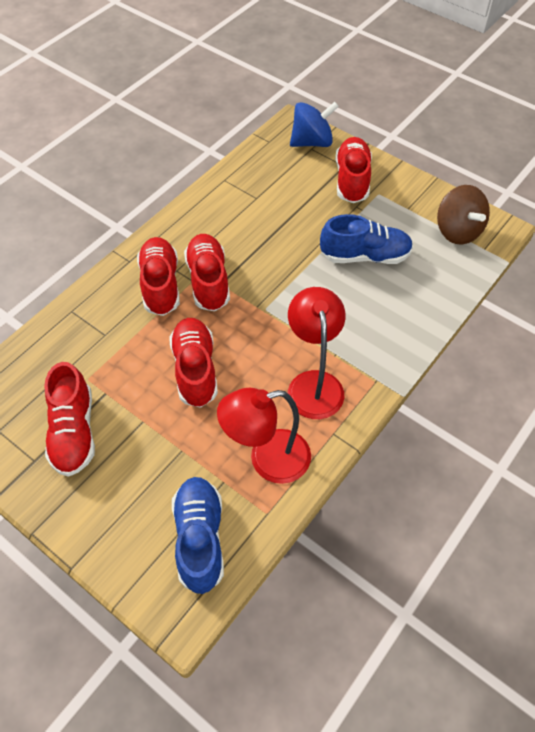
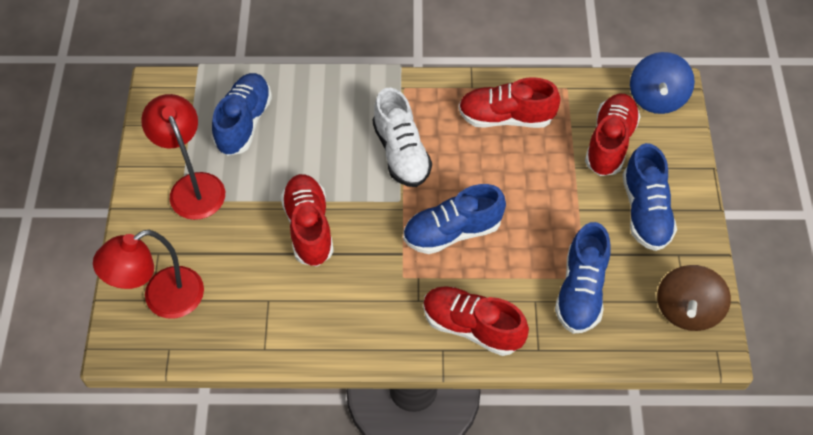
blue shoe: [172,477,224,594] [320,214,413,264] = 2 -> [212,73,272,156] [403,184,506,254] [555,222,611,333] [623,143,677,251] = 4
red shoe: [44,362,95,477] [137,237,180,316] [169,318,218,408] [184,234,230,311] [335,137,372,203] = 5 -> [281,174,334,266] [423,286,529,356] [458,77,561,128] [585,93,641,176] = 4
white shoe: none = 0 -> [373,88,432,187] = 1

